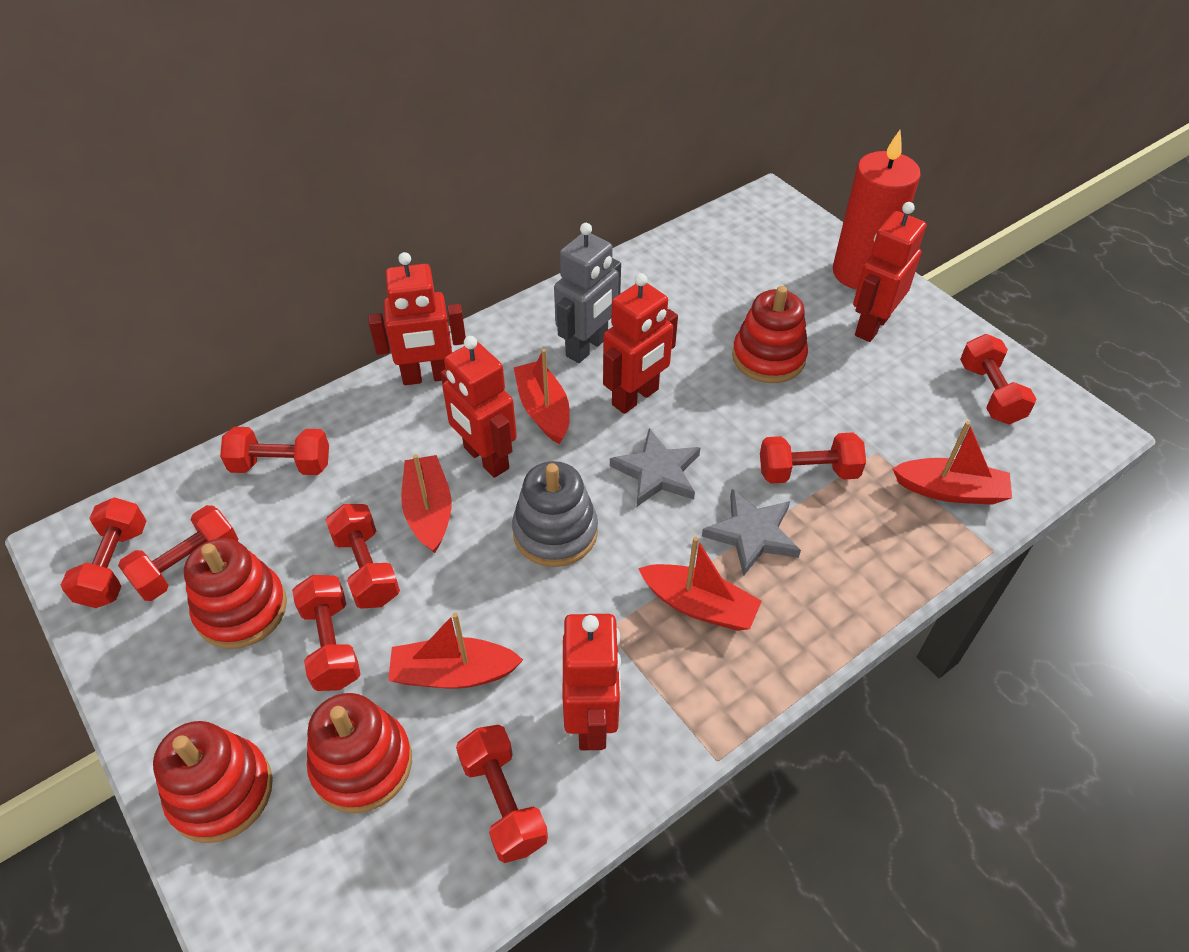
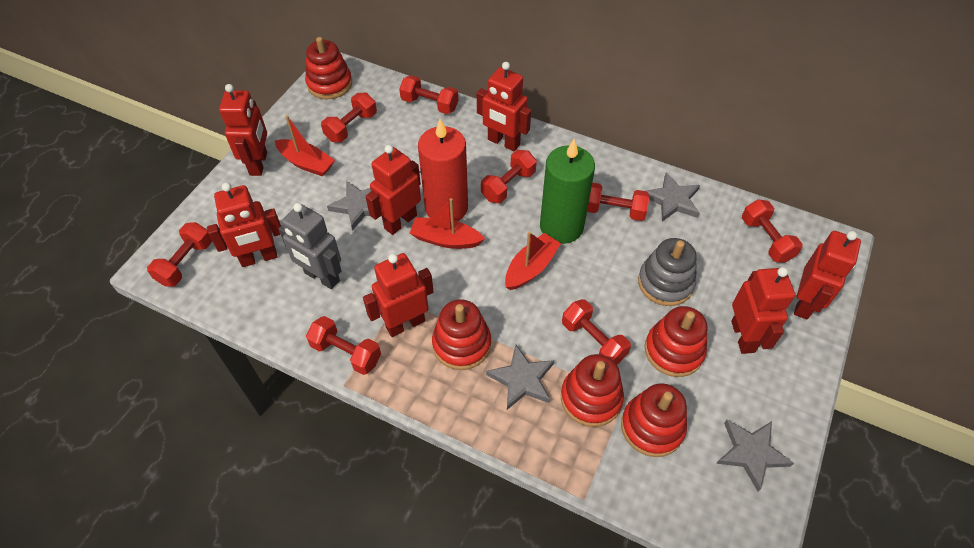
green candle: none = 0 -> [540,139,595,244] = 1
grey star: [610,428,701,506] [702,489,801,576] = 2 -> [327,181,382,231] [486,344,554,410] [646,173,700,222] [716,420,794,491] = 4
red boat: [388,612,523,688] [401,454,451,553] [514,349,570,444] [638,537,762,631] [892,421,1012,505] = 5 -> [275,115,335,177] [410,198,485,249] [505,232,561,290] = 3
red robot: [368,252,466,385] [441,336,517,478] [563,614,621,750] [603,273,678,414] [853,202,926,342] = 5 -> [207,182,281,267] [219,84,267,176] [363,253,434,337] [365,145,421,235] [477,62,531,151] [731,267,795,354] [794,231,861,319] = 7
red stacking toy: [153,721,273,843] [184,538,287,649] [307,693,412,813] [732,286,808,383] = 4 -> [305,37,352,99] [432,299,491,370] [561,354,624,427] [621,384,687,457] [645,306,708,377] = 5

